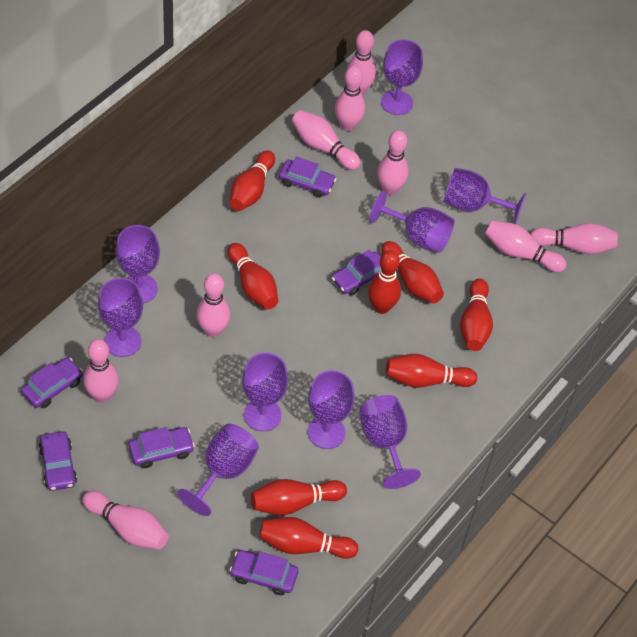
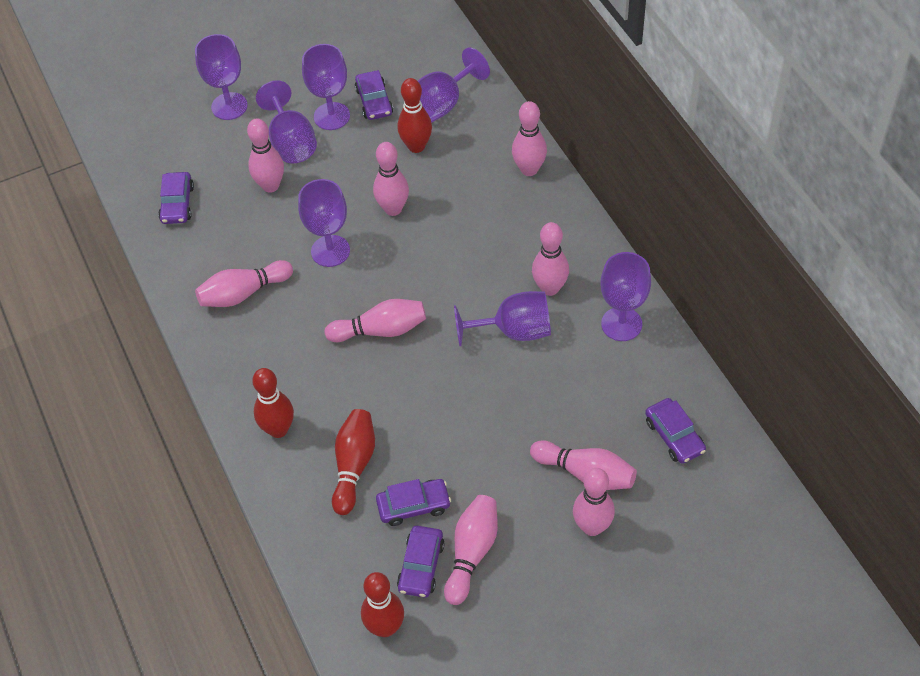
purple car: [21,357,83,408] [39,431,77,491] [129,427,195,468] [229,550,298,595] [279,156,336,198] [332,250,381,295] = 6 -> [158,172,194,224] [355,70,393,120] [376,479,451,526] [397,526,445,598] [645,398,706,464] = 5
purple goblet: [98,278,143,357] [116,225,160,303] [177,424,259,516] [242,353,288,431] [308,370,355,449] [359,395,421,489] [370,191,454,253] [381,39,423,115] [443,168,526,224] = 9 -> [195,34,248,120] [256,80,317,163] [298,179,350,267] [302,44,350,130] [418,47,490,123] [454,291,551,346] [600,252,651,341] = 7
red bowling pin: [227,243,278,309] [230,151,275,211] [251,479,347,515] [259,517,358,559] [368,250,401,314] [381,241,444,304] [386,354,477,388] [460,278,493,351] = 8 -> [252,368,294,438] [332,409,375,515] [361,572,404,637] [397,78,432,153] = 4

